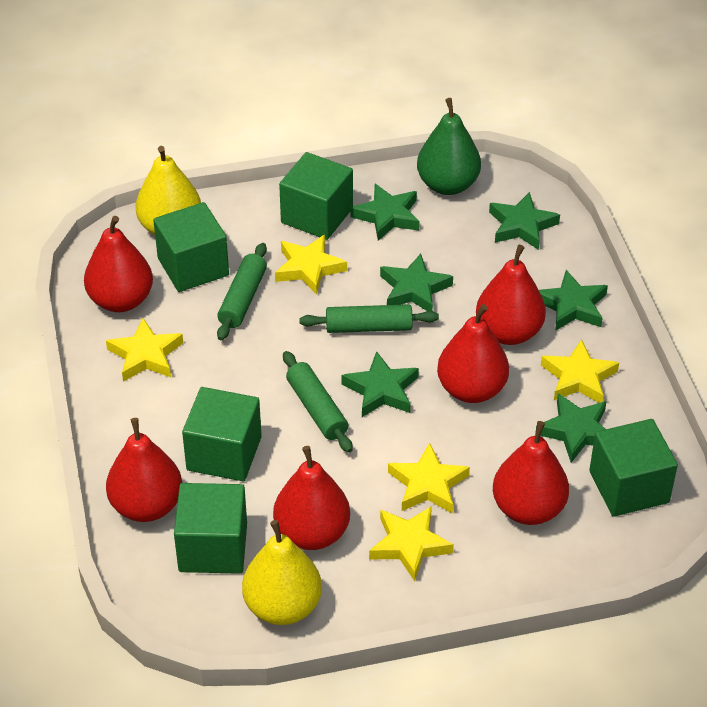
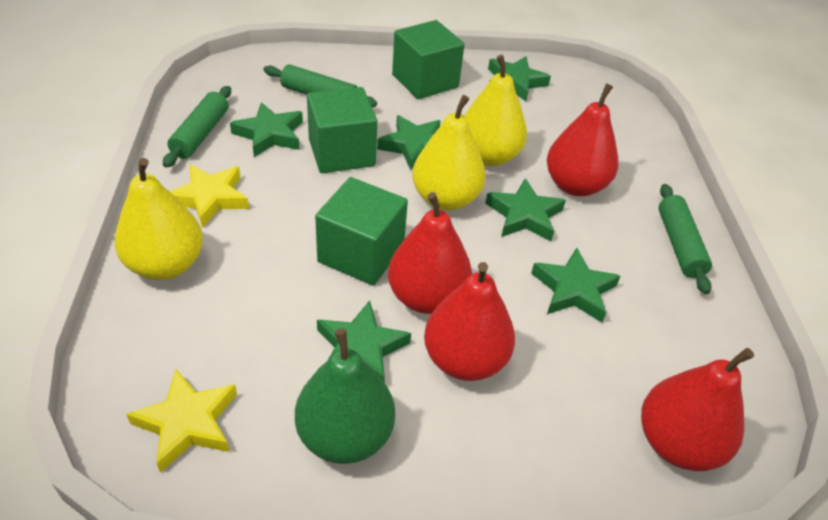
green cube: [153,202,229,292] [174,483,247,574] [182,387,262,481] [279,152,353,240] [589,419,678,517] = 5 -> [307,87,377,173] [315,177,408,285] [392,20,465,99] = 3
red pear: [84,216,153,312] [106,418,182,522] [273,446,350,550] [437,304,509,403] [476,245,546,345] [493,421,569,525] = 6 -> [388,192,472,314] [424,262,515,381] [547,84,618,196] [641,348,754,471] = 4
yellow pear: [136,146,201,235] [242,520,322,625] = 2 -> [115,158,203,280] [412,95,486,210] [464,55,527,166] = 3
yellow star: [106,318,183,382] [275,235,347,295] [369,506,454,581] [388,443,470,513] [541,339,619,403] = 5 -> [126,369,237,473] [169,164,249,228] = 2

